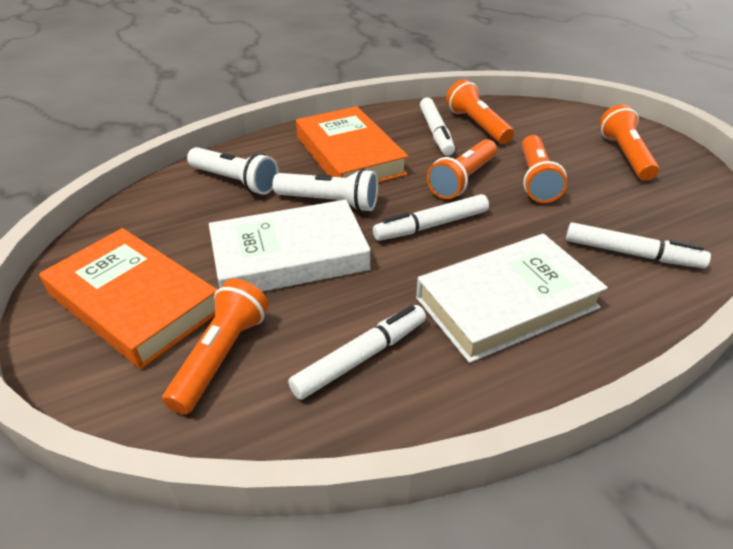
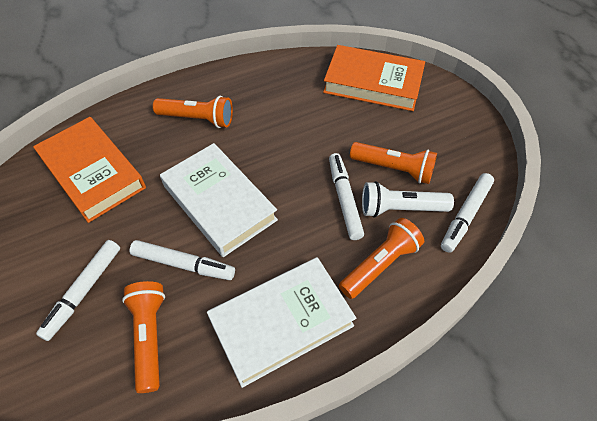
orange flashlight: [162,279,268,415] [427,139,497,199] [446,79,514,144] [522,135,567,203] [600,104,659,181] = 5 -> [122,281,165,393] [153,96,233,128] [339,218,424,299] [350,142,437,184] = 4
white flashlight: [187,147,279,195] [272,169,378,212] = 2 -> [362,181,454,218] = 1

